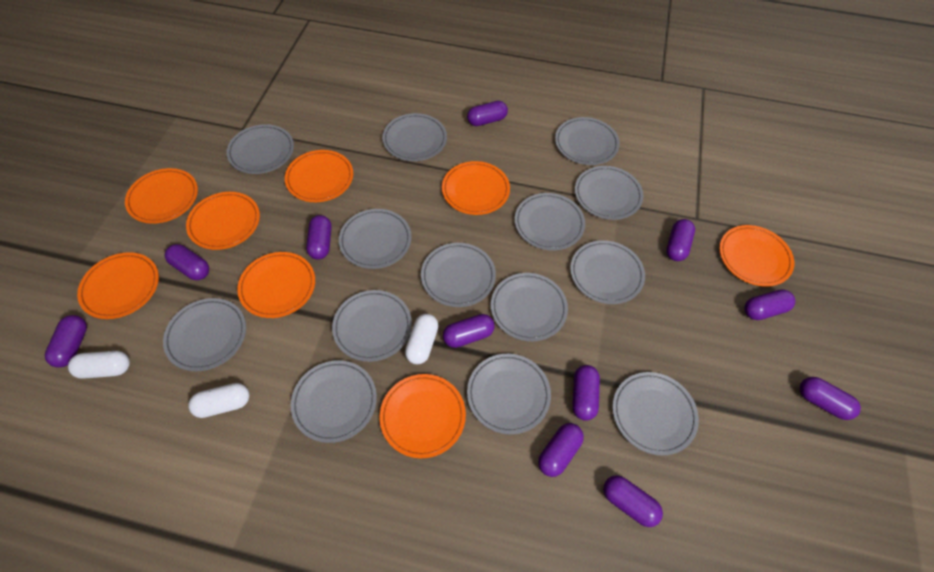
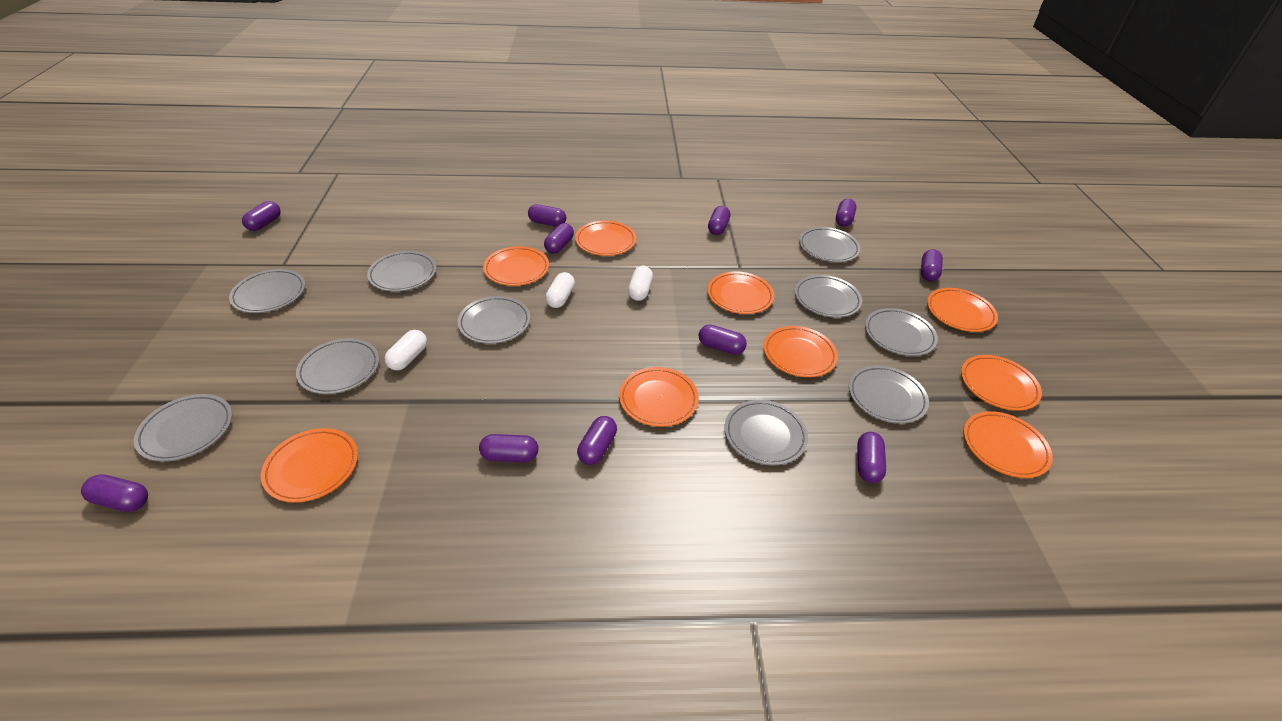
grey plate: [163,298,246,371] [226,124,294,174] [291,360,377,443] [332,290,412,362] [339,209,412,269] [382,113,447,161] [421,243,496,307] [467,354,551,435] [491,273,568,341] [515,193,585,251] [555,117,620,165] [570,240,645,304] [575,166,643,220] [612,372,699,456] = 14 -> [134,394,232,462] [229,269,305,313] [296,338,379,394] [367,251,436,292] [457,296,530,344] [724,400,808,465] [795,275,862,318] [799,227,861,262] [849,365,929,424] [865,308,938,356] = 10
orange plate: [77,252,159,319] [125,168,198,224] [186,192,260,250] [237,252,315,318] [285,150,353,202] [380,374,466,458] [442,161,510,215] [719,225,794,287] = 8 -> [261,428,358,503] [483,246,549,286] [575,220,636,256] [619,367,699,427] [707,272,774,314] [764,326,838,377] [927,288,998,332] [961,355,1042,411] [964,411,1053,478] = 9

